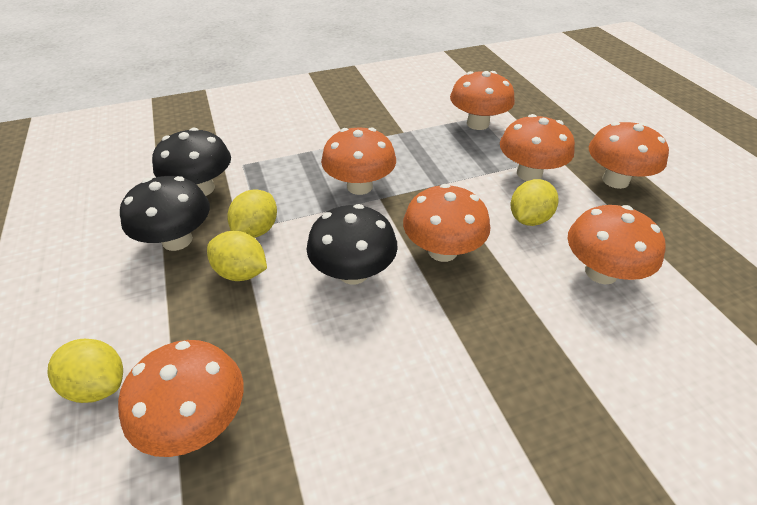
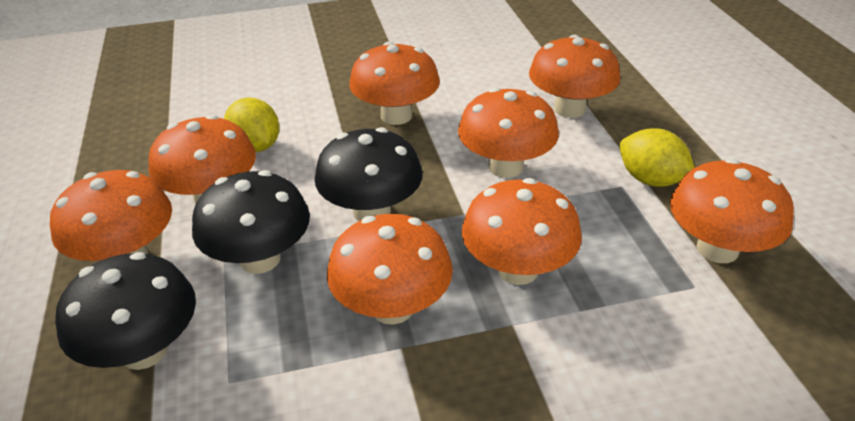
orange mushroom: [118,340,244,457] [321,127,396,195] [403,184,490,262] [450,71,515,130] [500,114,575,181] [567,205,666,285] [589,122,669,189] = 7 -> [50,170,172,261] [149,115,256,204] [327,214,453,325] [349,42,440,125] [458,87,559,178] [462,178,582,285] [529,34,620,118] [670,158,794,263] = 8
yellow lemon: [47,339,123,403] [207,231,267,281] [227,189,277,238] [511,179,558,226] = 4 -> [224,98,279,152] [619,128,695,187] = 2

